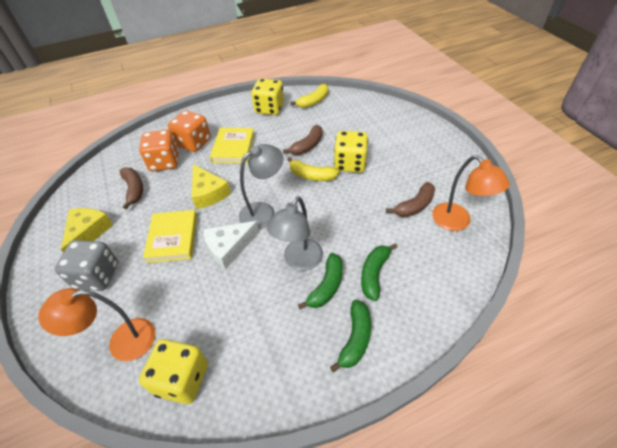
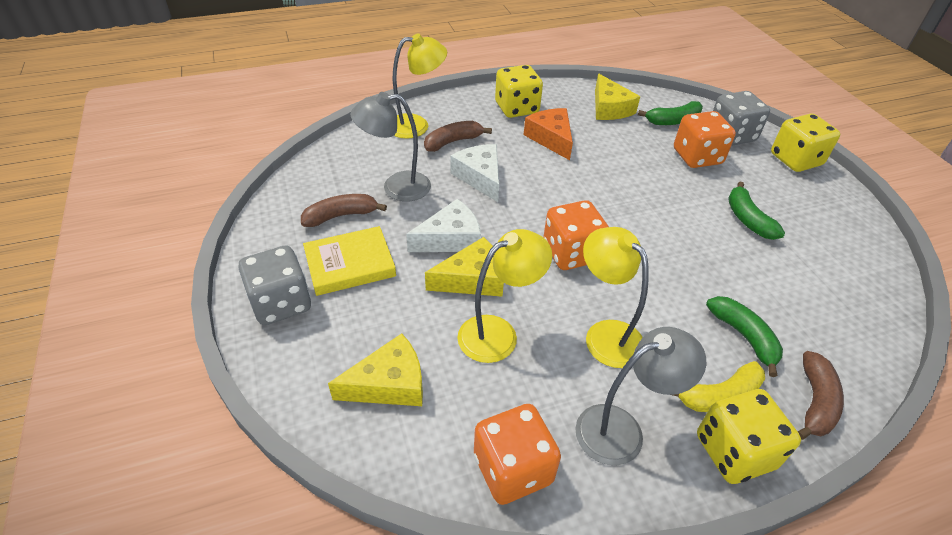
grey dice: [55,240,118,291] = 1 -> [238,245,311,325] [713,91,770,146] = 2
orange cheese: none = 0 -> [524,108,573,160] = 1
orange dice: [139,130,179,171] [168,110,211,152] = 2 -> [474,404,561,505] [543,200,609,270] [674,111,736,168] = 3
orange lamp: [38,288,156,361] [432,155,510,231] = 2 -> none = 0
white cheese: [203,221,259,269] = 1 -> [406,199,481,252] [450,144,499,202] = 2
yellow banana: [287,157,339,181] [291,84,329,108] = 2 -> [673,361,765,412] = 1
yellow book: [143,210,197,263] [210,128,255,164] = 2 -> [303,226,396,296] = 1
yellow cheese: [61,208,113,253] [192,164,231,209] = 2 -> [328,333,423,406] [425,237,504,297] [595,73,640,120] = 3
yellow lamp: none = 0 -> [392,34,447,139] [457,229,552,363] [583,227,649,368] = 3

